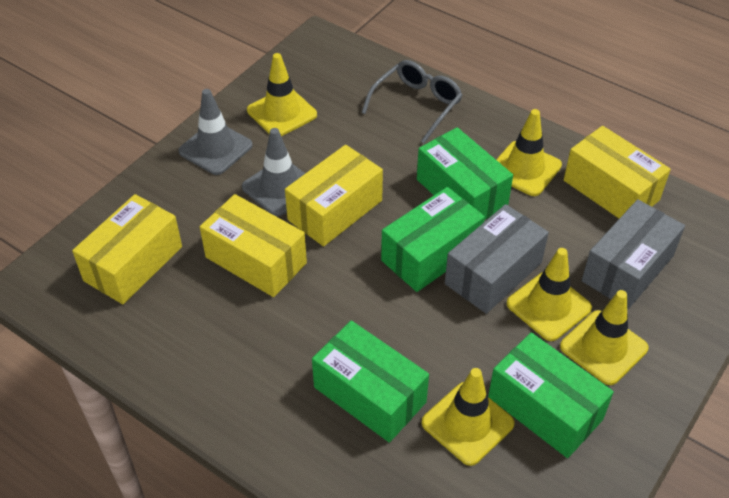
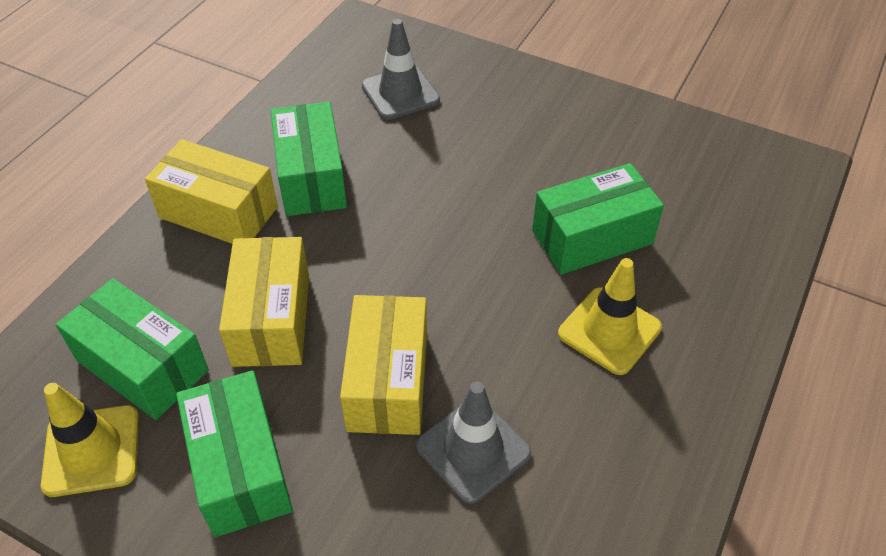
grey box: [445,204,549,314] [582,199,685,309] = 2 -> none = 0
grey glasses: [361,60,462,143] = 1 -> none = 0
yellow box: [72,194,182,304] [200,194,307,297] [285,145,383,246] [564,126,671,219] = 4 -> [145,139,278,244] [219,237,309,367] [340,295,427,435] = 3
yellow traffic cone: [247,53,317,136] [422,368,515,466] [496,109,562,196] [506,248,592,341] [560,290,648,385] = 5 -> [41,383,139,497] [558,258,662,375] = 2

